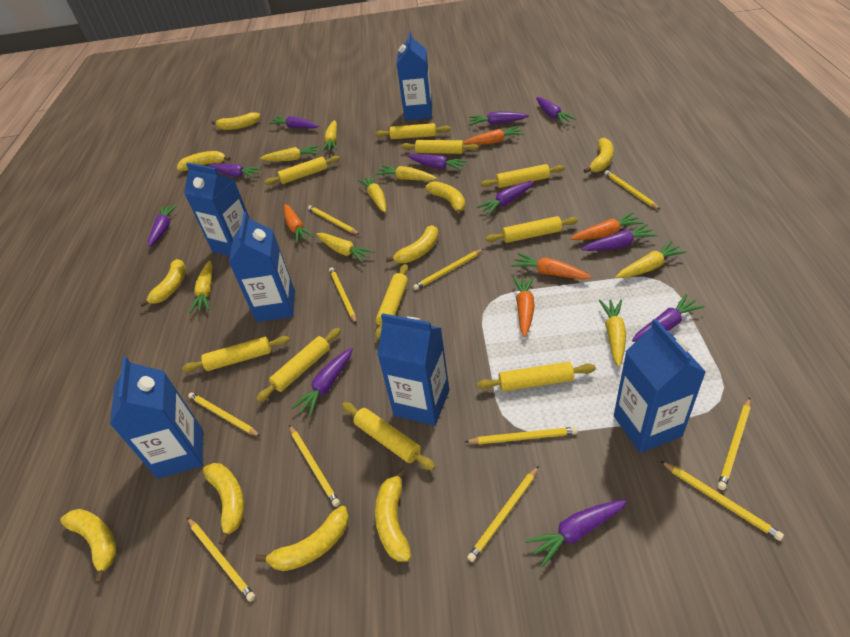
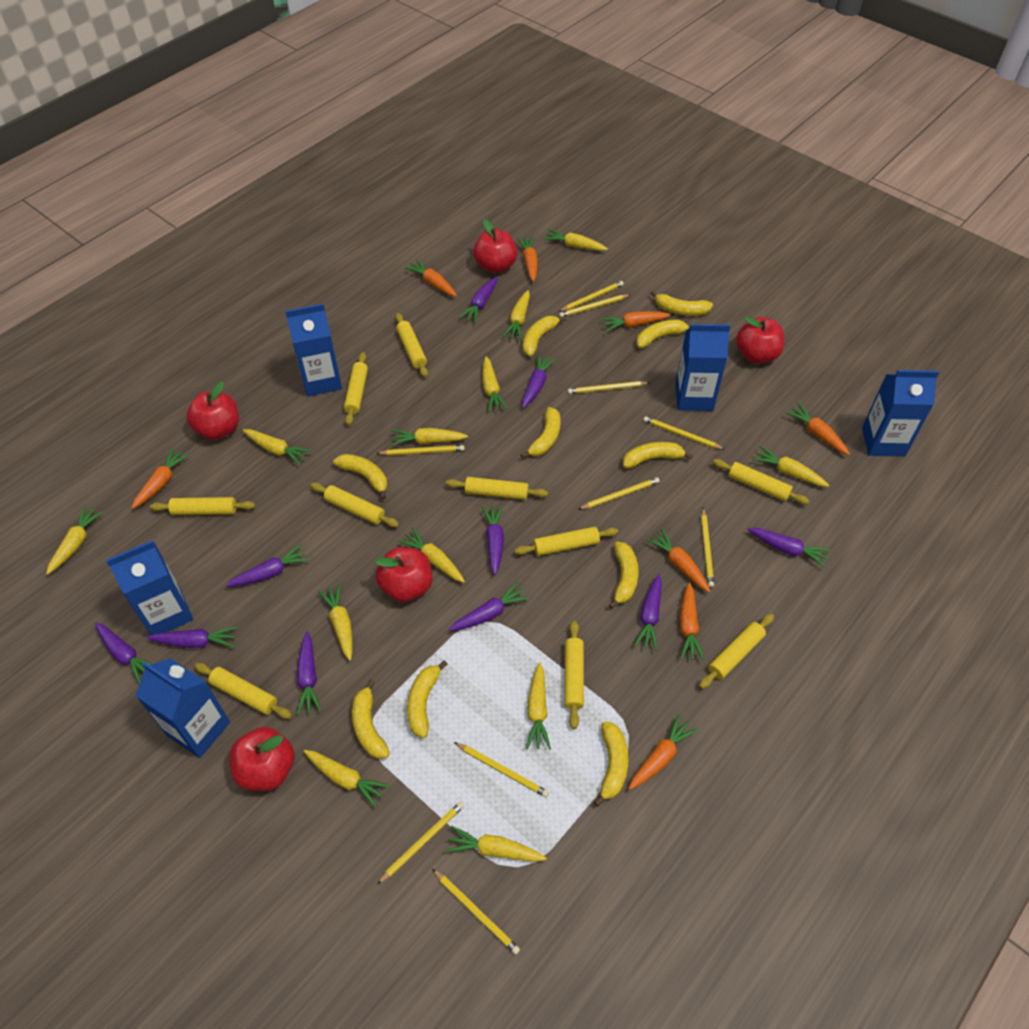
blue carton: [110,357,203,479] [184,162,250,256] [229,212,295,322] [377,313,449,426] [397,31,432,120] [614,319,706,453] = 6 -> [106,541,193,635] [136,658,230,758] [285,303,342,396] [675,324,730,411] [862,370,939,457] = 5
orange carrot: [284,204,314,243] [464,126,524,145] [511,253,591,279] [512,276,535,337] [570,212,643,240] = 5 -> [132,448,190,509] [405,259,457,297] [517,236,538,282] [601,311,670,332] [629,714,698,790] [646,529,710,592] [680,582,704,661] [786,403,850,455] = 8
purple carrot: [148,204,178,247] [209,163,262,178] [269,116,319,128] [292,348,353,417] [408,154,467,170] [469,111,529,125] [477,181,534,215] [525,500,627,567] [536,97,576,124] [581,224,658,251] [632,294,705,342] = 11 -> [95,623,152,684] [147,626,237,648] [226,544,310,587] [297,631,322,715] [449,582,530,631] [459,277,498,323] [481,505,504,575] [522,354,556,408] [634,574,662,651] [748,528,831,567] = 10
red apple: none = 0 -> [186,381,239,440] [229,727,295,791] [375,547,432,602] [473,219,517,273] [736,316,784,363] = 5
yellow carrot: [189,261,213,313] [260,145,318,161] [316,233,375,263] [321,120,337,152] [358,175,386,212] [375,165,437,181] [599,300,626,367] [616,241,687,278] = 8 -> [46,506,103,575] [242,429,311,465] [304,750,390,808] [318,584,352,661] [391,428,468,446] [398,527,465,583] [445,826,547,862] [482,356,508,412] [503,290,530,340] [526,663,551,750] [543,229,608,251] [752,446,830,487] = 12
yellow pencil: [187,517,255,602] [188,392,261,437] [289,425,340,507] [308,205,360,235] [329,267,357,324] [413,249,484,290] [465,427,578,444] [467,466,539,562] [604,170,660,210] [661,461,784,541] [718,397,751,490] = 11 -> [377,445,464,456] [377,801,464,884] [432,869,520,955] [454,742,549,797] [559,281,624,312] [559,294,631,317] [568,381,650,394] [579,477,660,509] [643,416,725,450] [701,508,714,587] = 10

